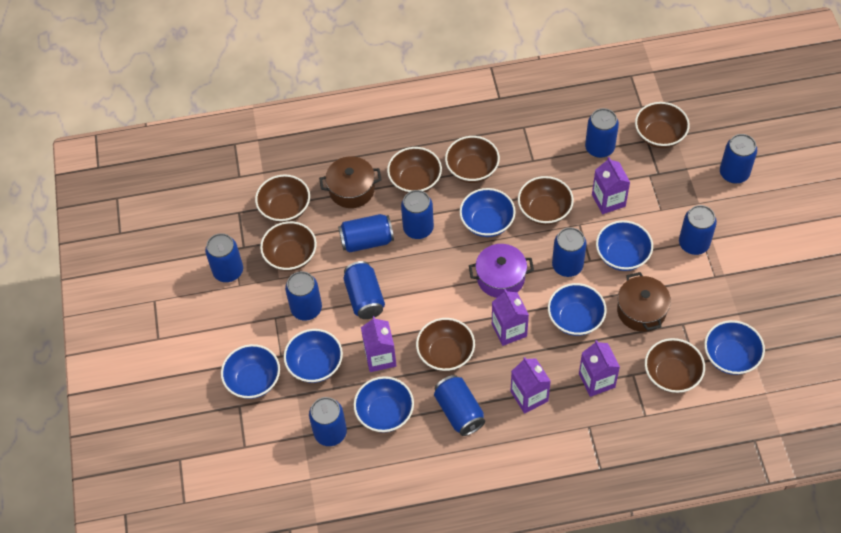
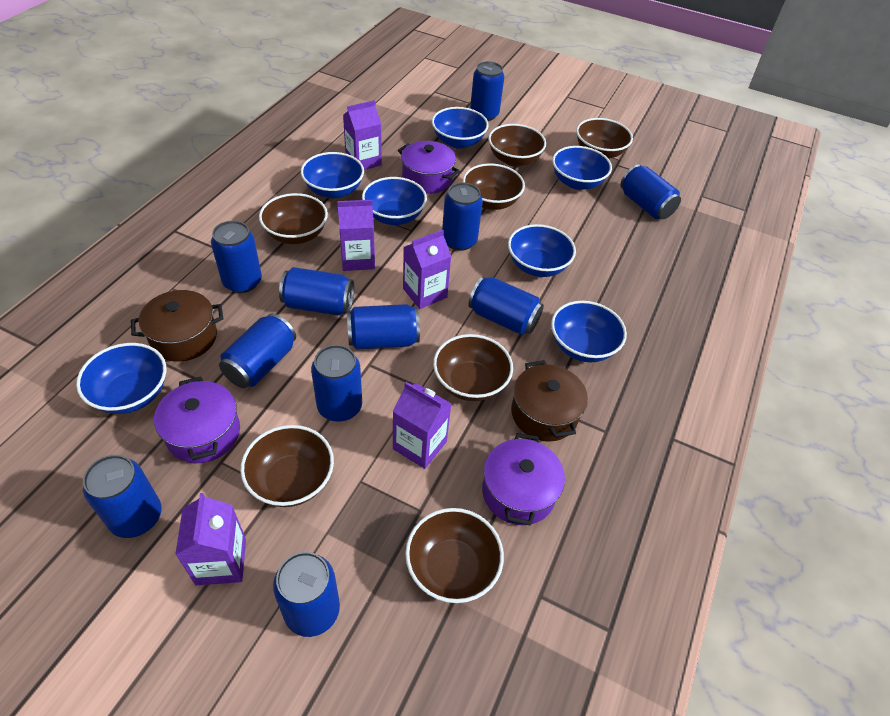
brown bowl: [255,174,310,223] [260,221,317,271] [387,147,442,193] [416,318,475,372] [445,136,500,183] [518,176,574,225] [635,102,690,148] [645,338,705,393] = 8 -> [240,425,334,507] [259,193,328,244] [405,508,504,603] [433,334,513,401] [463,163,525,210] [488,124,546,167] [576,118,633,158] = 7
purple pot: [469,244,534,298] = 1 -> [154,377,240,463] [398,141,460,194] [482,433,565,525] = 3

